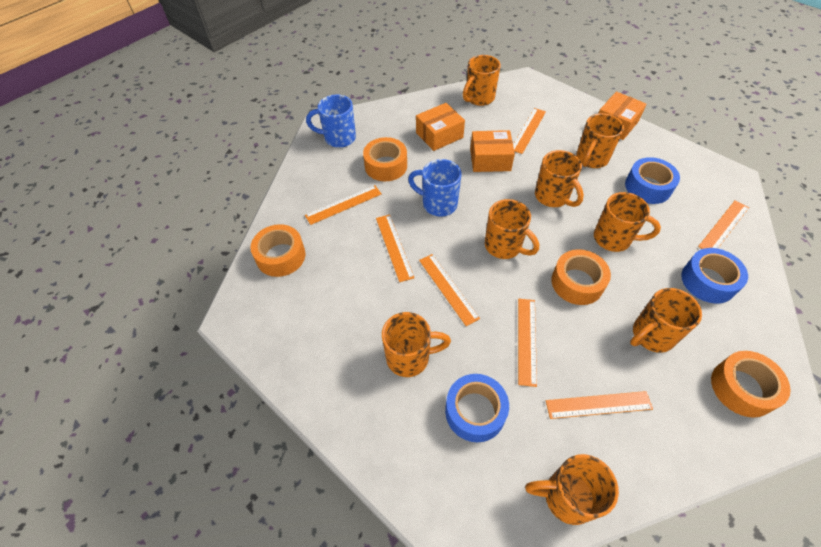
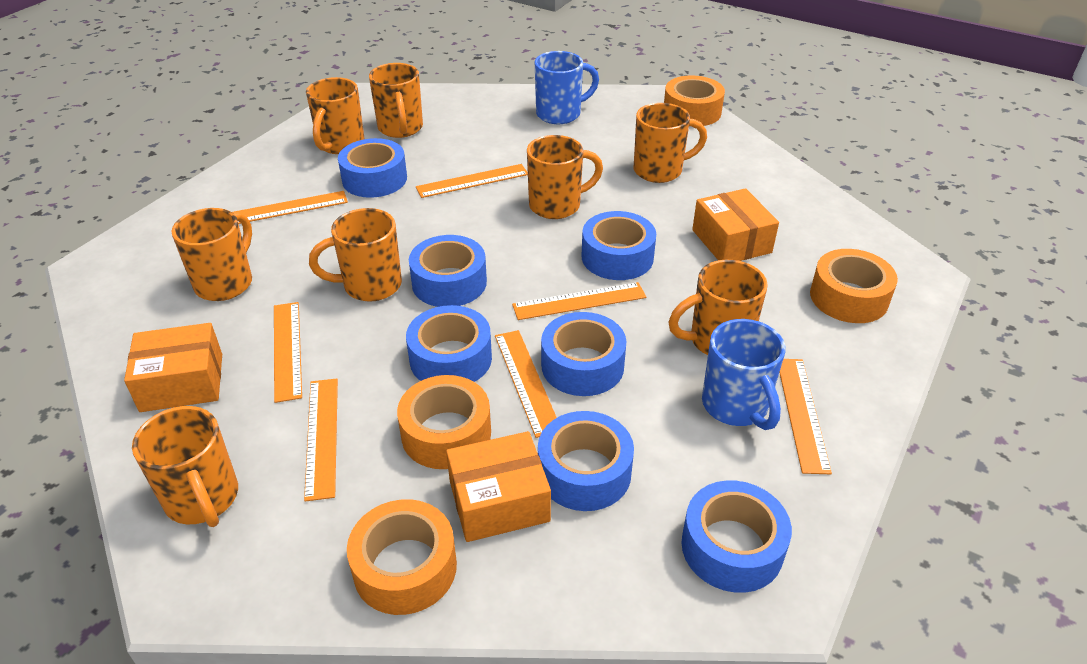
blue tape: [445,374,509,442] [625,157,680,204] [681,248,748,304] = 3 -> [338,138,407,198] [406,305,492,382] [409,235,487,307] [538,411,634,511] [541,312,626,396] [582,211,656,280] [681,480,792,593] = 7

